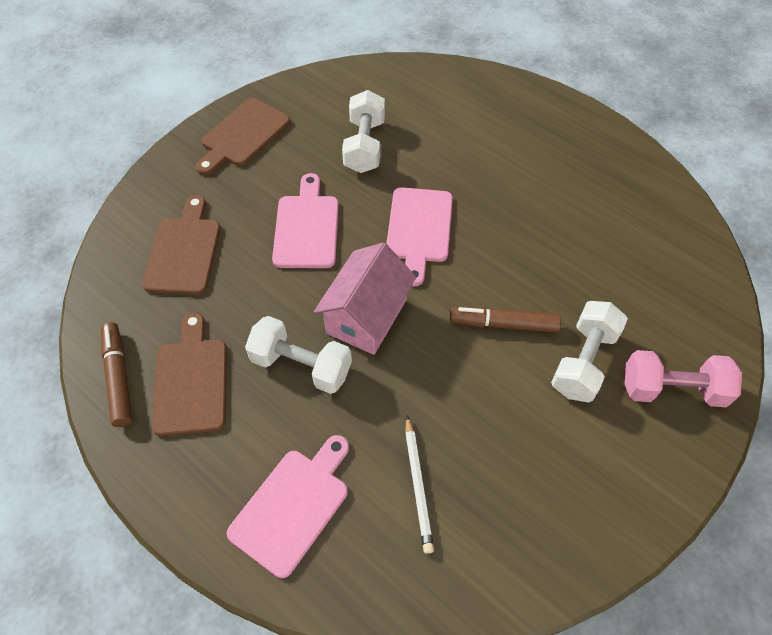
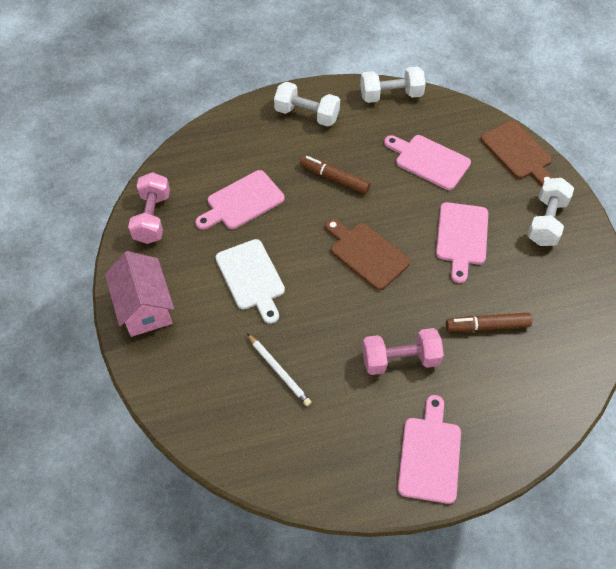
brown cutting board: [142,195,221,295] [152,312,227,436] [196,98,290,175] = 3 -> [325,218,410,290] [481,121,553,186] = 2
pink cutting board: [227,435,349,578] [272,173,339,268] [386,187,453,286] = 3 -> [195,170,285,230] [384,135,471,190] [398,395,461,504] [436,202,488,283] = 4
pink dumbbell: [625,350,742,407] = 1 -> [128,172,170,244] [362,328,444,375] = 2
white cutting board: none = 0 -> [216,239,285,324] = 1

